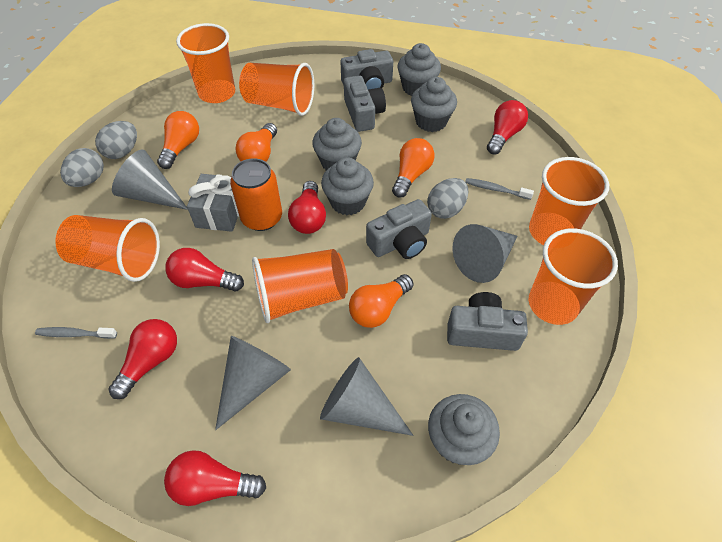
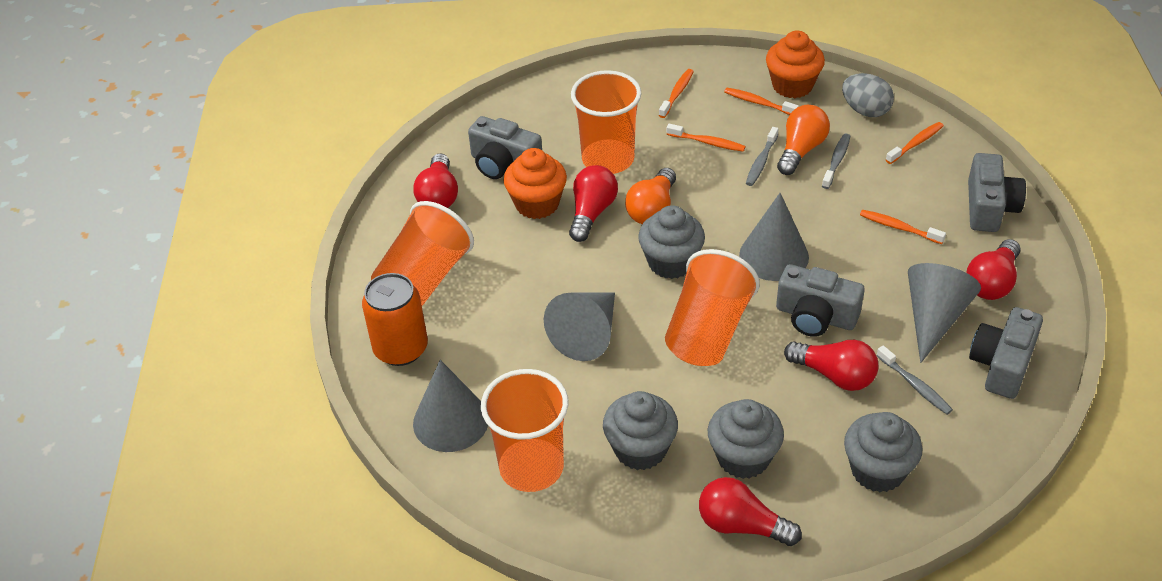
grey cupcake: [312,118,362,170] [321,157,374,215] [398,43,441,96] [411,77,457,132] [428,394,500,465] = 5 -> [603,391,678,470] [638,205,705,279] [708,399,784,479] [844,412,922,492] = 4
grey egg: [60,148,104,187] [95,121,137,159] [427,178,469,219] = 3 -> [842,73,894,117] = 1
grey gift: [187,174,239,232] = 1 -> none = 0
grey toothbrush: [35,327,117,339] [465,178,534,200] = 2 -> [746,127,778,186] [822,134,850,189] [876,345,953,415] = 3
orange cup: [55,215,160,282] [176,23,235,103] [239,63,314,116] [252,249,348,323] [529,157,609,245] [529,229,618,325] = 6 -> [371,201,474,306] [481,369,568,492] [571,70,641,174] [665,249,760,366] = 4
orange cupcake: none = 0 -> [503,148,567,219] [766,31,825,98] = 2
orange light bulb: [157,111,199,169] [236,123,277,162] [349,274,414,328] [392,138,435,198] = 4 -> [625,168,676,224] [777,105,830,175] = 2
orange toothbrush: none = 0 -> [659,69,694,118] [667,124,746,152] [724,88,799,115] [860,210,946,244] [886,122,944,164] = 5

